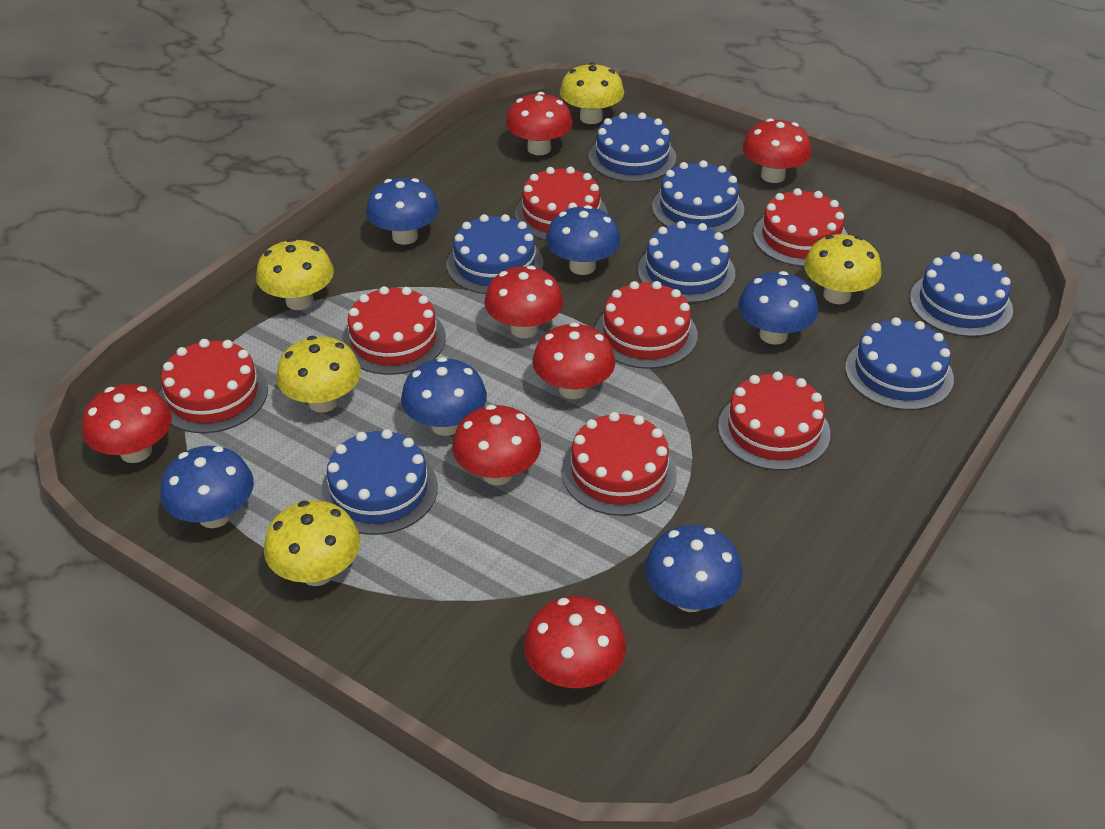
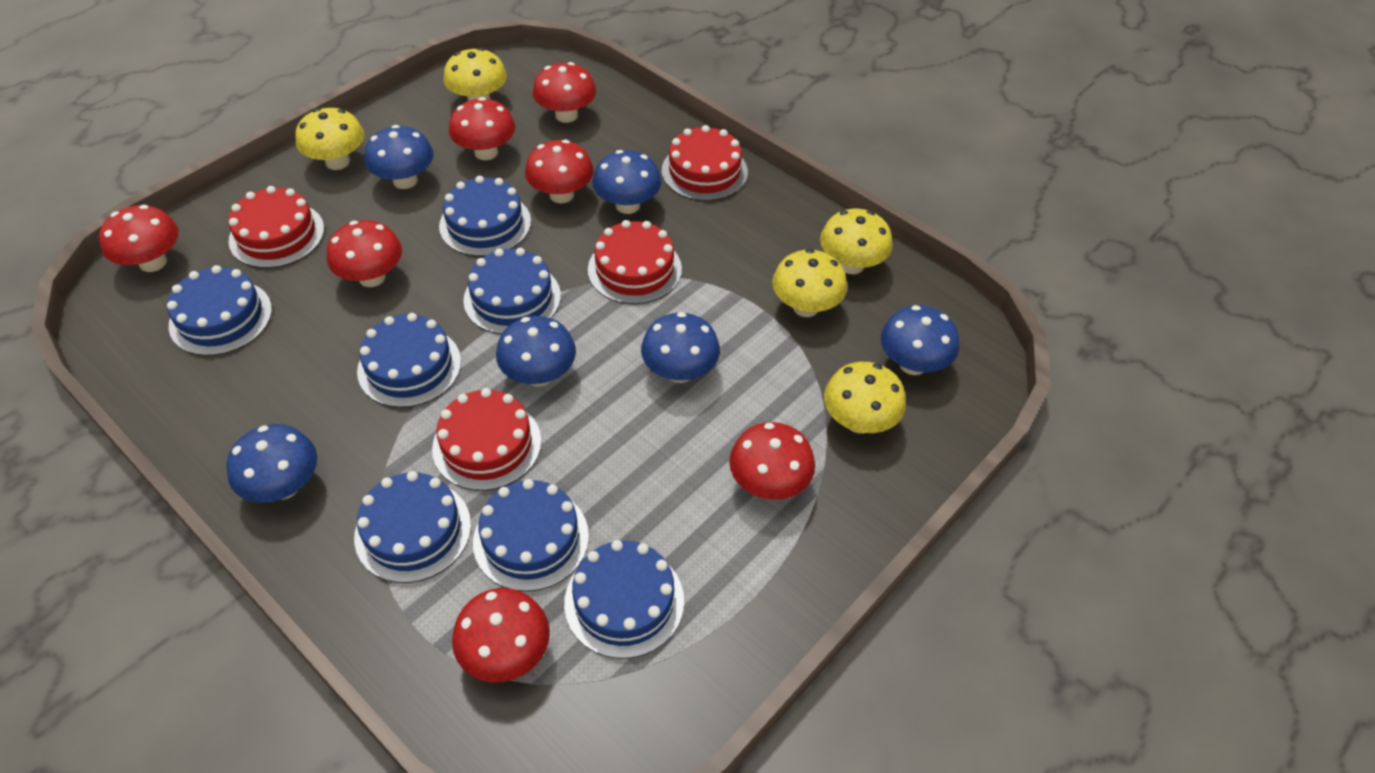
red cake: [159,339,268,433] [342,286,446,375] [515,167,607,240] [562,412,677,516] [595,281,698,369] [718,371,830,471] [753,188,848,267] = 7 -> [228,186,324,268] [432,388,541,491] [588,220,682,304] [662,125,748,201] = 4

